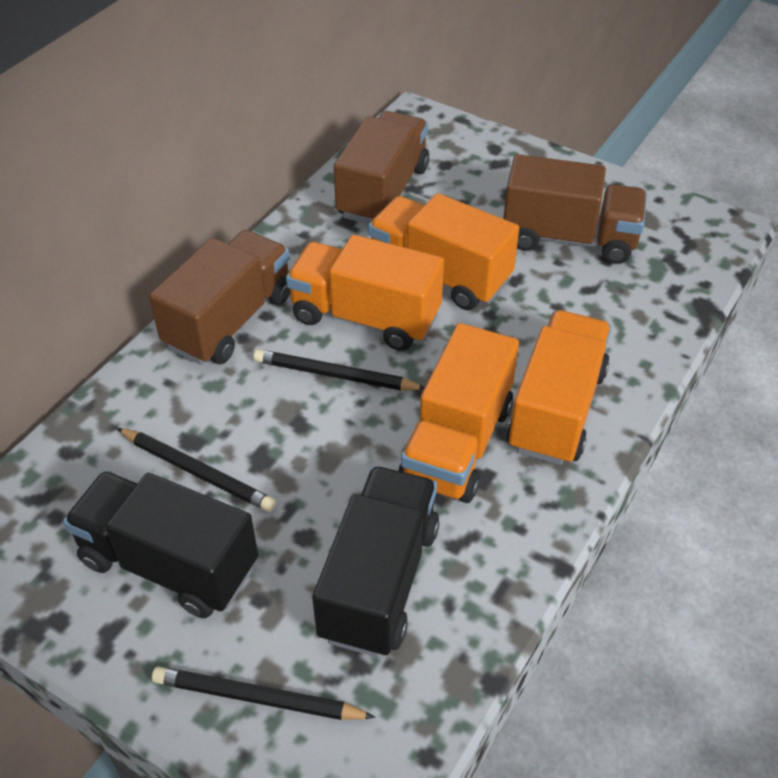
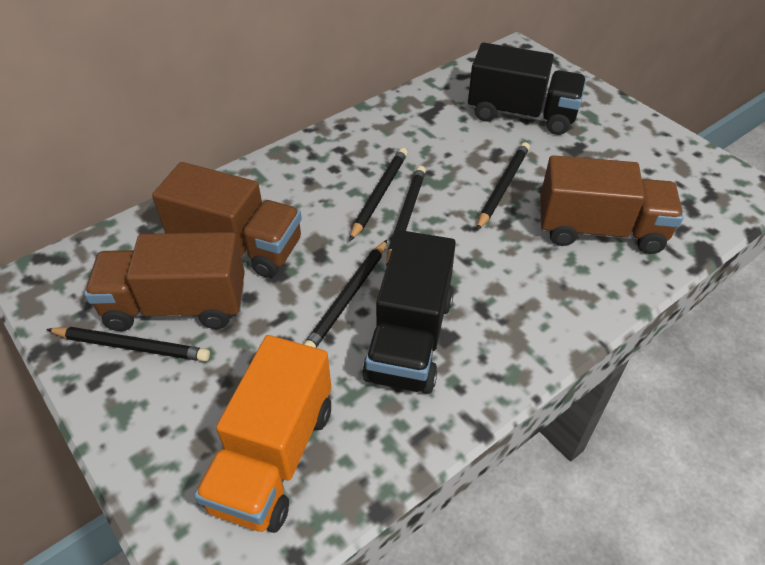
black pencil: [117,428,276,512] [152,666,375,720] [253,349,425,390] = 3 -> [46,327,210,362] [304,239,388,348] [349,148,408,241] [386,166,426,265] [477,142,530,230] = 5
orange truck: [286,235,444,351] [368,193,519,310] [398,323,519,503] [507,310,612,465] = 4 -> [194,335,331,533] = 1

